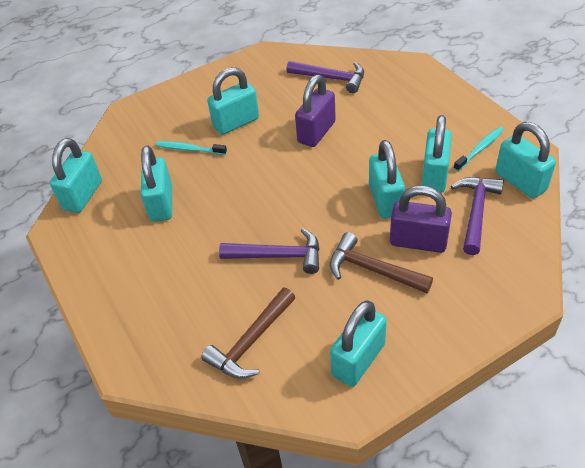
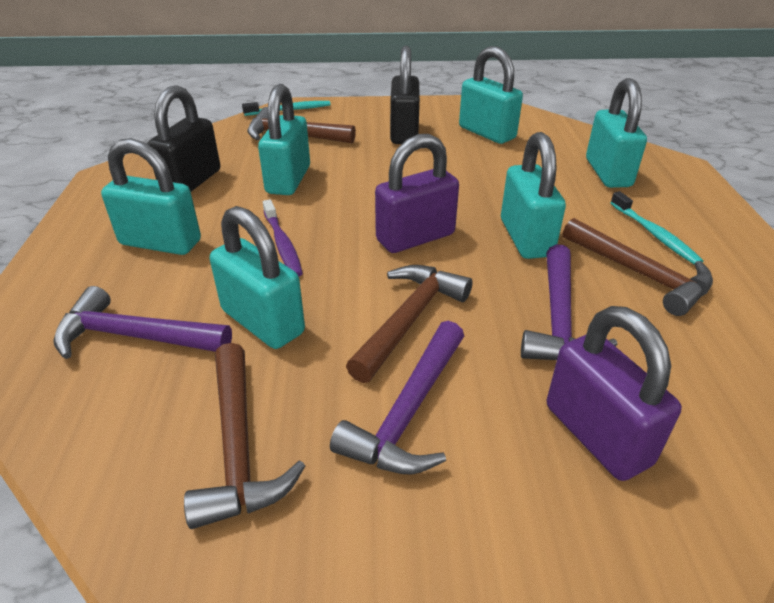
black padlock: none = 0 -> [147,85,220,192] [390,46,420,144] = 2
brown hammer: [201,288,295,379] [330,232,433,293] = 2 -> [184,343,305,529] [247,107,356,144] [346,265,473,383] [563,218,713,316] = 4
purple toothbrush: none = 0 -> [263,199,303,277] = 1
turquoise padlock: [50,138,102,213] [140,145,172,222] [207,67,259,135] [330,300,387,387] [369,140,405,219] [421,115,452,193] [495,122,556,198] = 7 -> [101,138,201,255] [210,206,305,349] [258,84,310,195] [459,46,523,144] [501,132,566,259] [586,78,647,188] = 6

